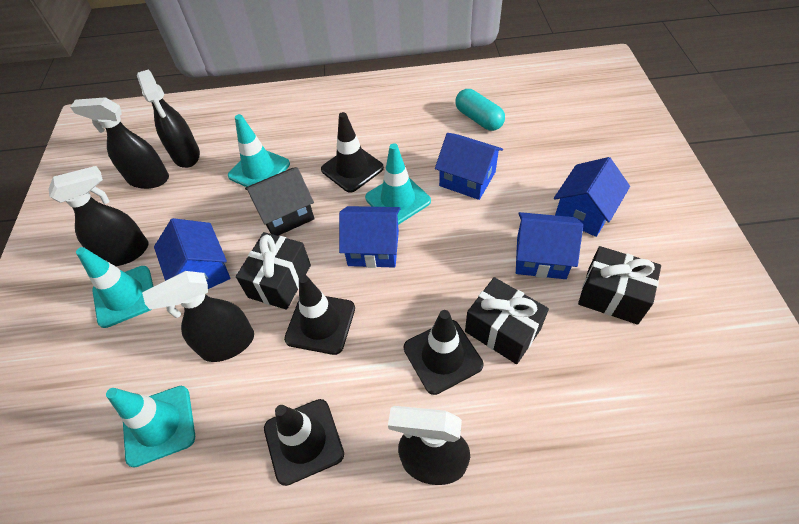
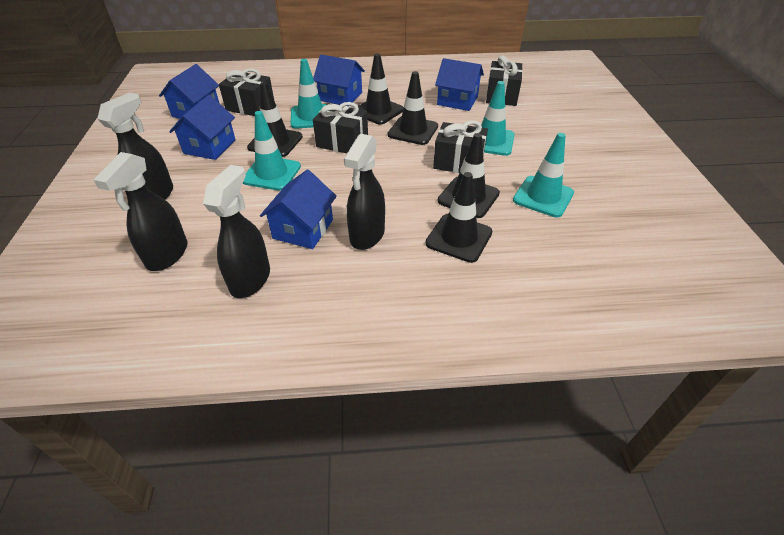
black gift: [236,232,311,310] [465,277,549,364] [578,246,661,325] = 3 -> [219,68,274,116] [313,102,368,153] [433,120,488,173] [486,56,523,106] = 4
black house: [245,167,314,236] = 1 -> none = 0
black spray bottle: [48,166,149,266] [70,97,169,189] [137,69,200,168] [142,271,254,362] [388,406,470,485] = 5 -> [94,152,187,271] [97,92,173,200] [203,165,270,298] [344,134,385,250] = 4
black traffic cone: [264,399,344,486] [284,275,355,355] [321,112,384,193] [404,310,483,395] = 4 -> [247,82,303,157] [358,53,404,125] [387,71,438,145] [425,172,492,263] [437,133,500,218] = 5
turquoise capsule: [455,89,505,131] = 1 -> none = 0

